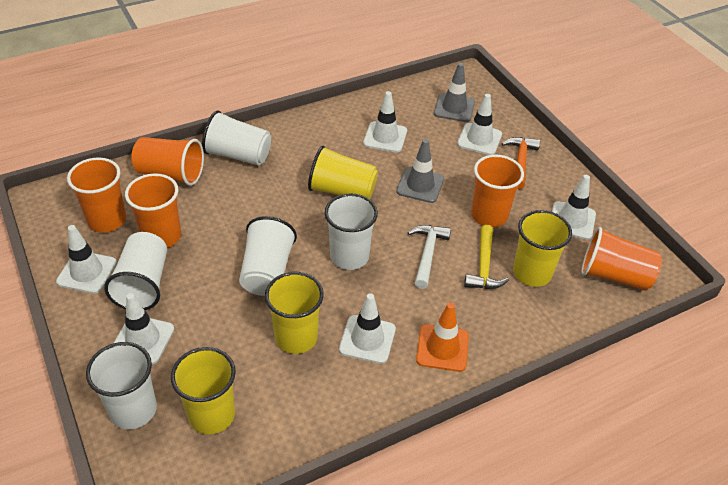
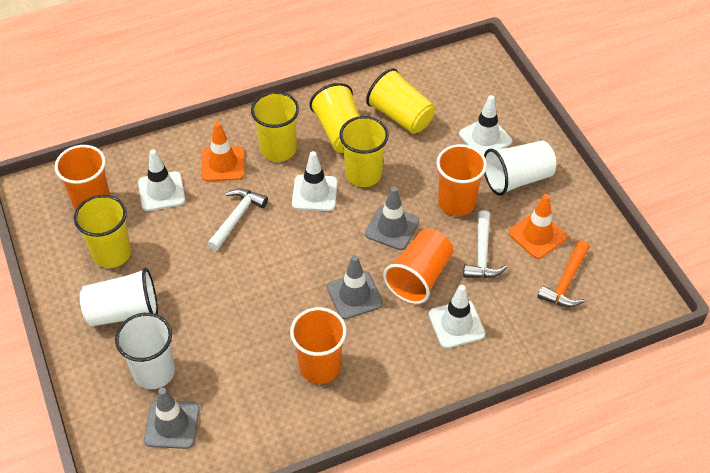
grey traffic cone: [396,139,444,203] [434,63,475,122] = 2 -> [144,388,200,449] [327,255,383,319] [365,186,419,250] = 3
orange cup: [67,158,126,232] [125,173,181,248] [131,137,204,186] [471,155,524,227] [581,227,662,291] = 5 -> [55,145,110,211] [290,307,347,384] [383,229,453,304] [436,144,487,216] = 4
orange traffic cone: [416,302,469,372] = 1 -> [201,122,245,181] [509,194,567,259] = 2
white cup: [86,342,157,429] [104,232,167,310] [202,111,271,166] [239,216,297,296] [325,193,378,270] = 5 -> [80,268,158,327] [115,313,175,389] [484,140,556,196] = 3
white hammer: [408,225,451,289] = 1 -> [207,188,268,251] [463,210,508,278] = 2
white traffic cone: [56,225,117,294] [114,293,174,364] [339,293,396,364] [363,91,407,152] [457,94,502,155] [552,175,596,240] = 6 -> [138,150,185,211] [292,151,338,211] [429,285,486,348] [459,95,512,155] = 4
yellow cup: [171,347,236,435] [265,272,324,354] [308,146,378,199] [513,210,572,287] = 4 -> [74,195,131,268] [251,92,299,162] [310,83,360,153] [339,116,389,187] [366,68,435,134] = 5
yellow hammer: [464,225,509,289] = 1 -> none = 0

